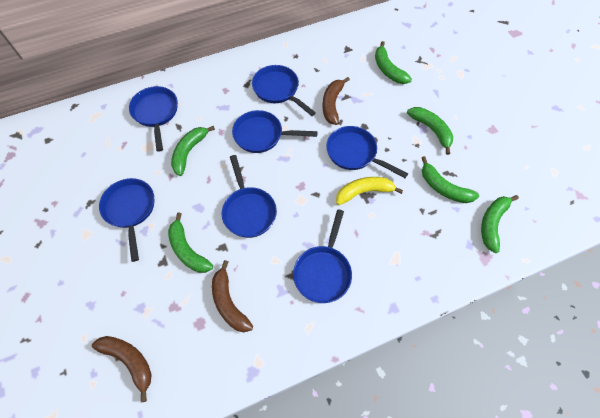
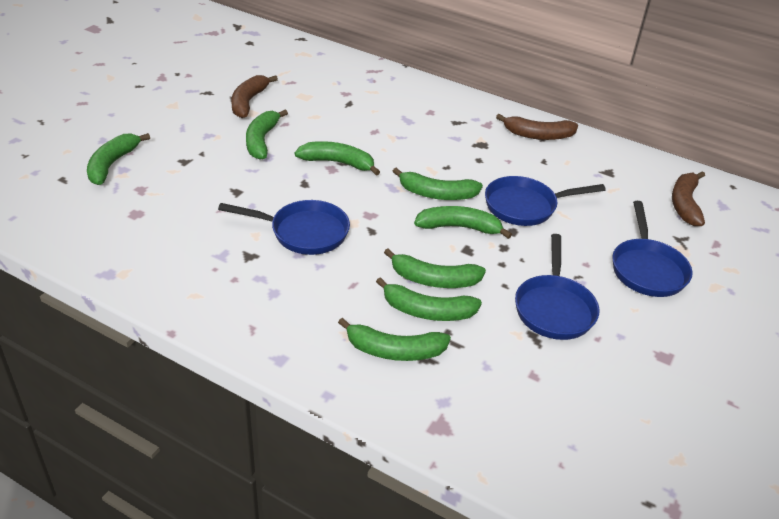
blue pan: [99,178,154,262] [129,86,178,152] [222,155,277,238] [232,110,318,153] [252,65,316,116] [293,209,352,303] [326,126,408,178] = 7 -> [218,200,350,255] [485,176,606,226] [515,234,600,340] [612,201,693,297] = 4
green banana: [168,213,213,273] [171,126,215,176] [375,41,412,84] [407,107,453,155] [422,156,479,203] [481,195,519,253] = 6 -> [87,133,150,185] [246,110,288,160] [295,141,380,176] [338,318,451,361] [376,277,482,321] [384,248,486,288] [393,168,483,200] [414,206,512,239] = 8
yellow banana: [336,177,403,205] = 1 -> none = 0

